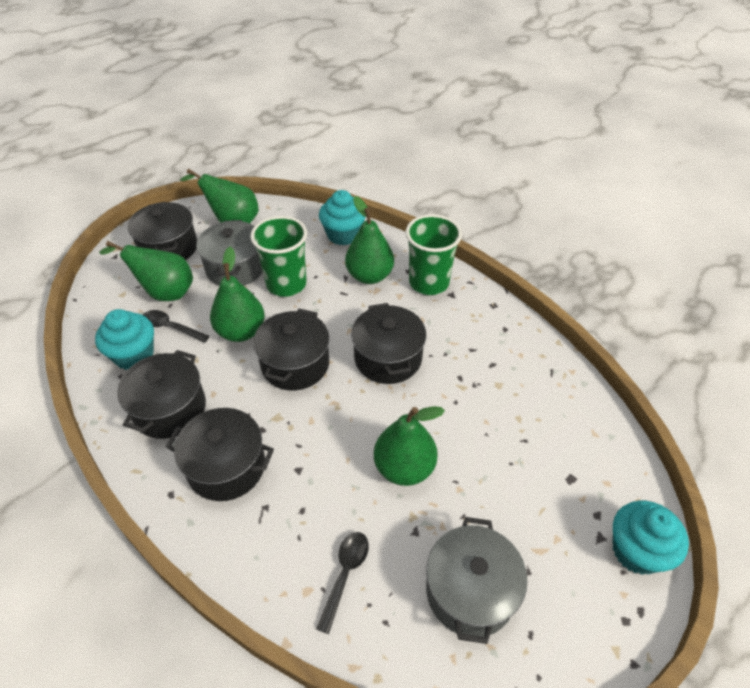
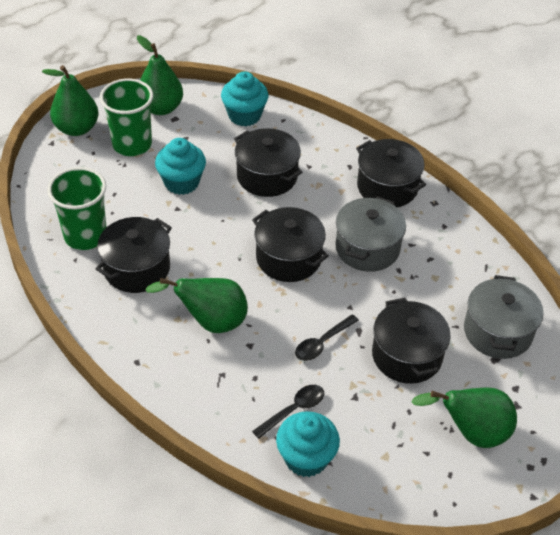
green pear: [99,241,193,301] [180,169,259,223] [210,247,265,342] [345,196,394,284] [374,406,445,486] = 5 -> [42,65,99,136] [137,36,183,115] [145,278,248,333] [411,387,517,448] = 4

